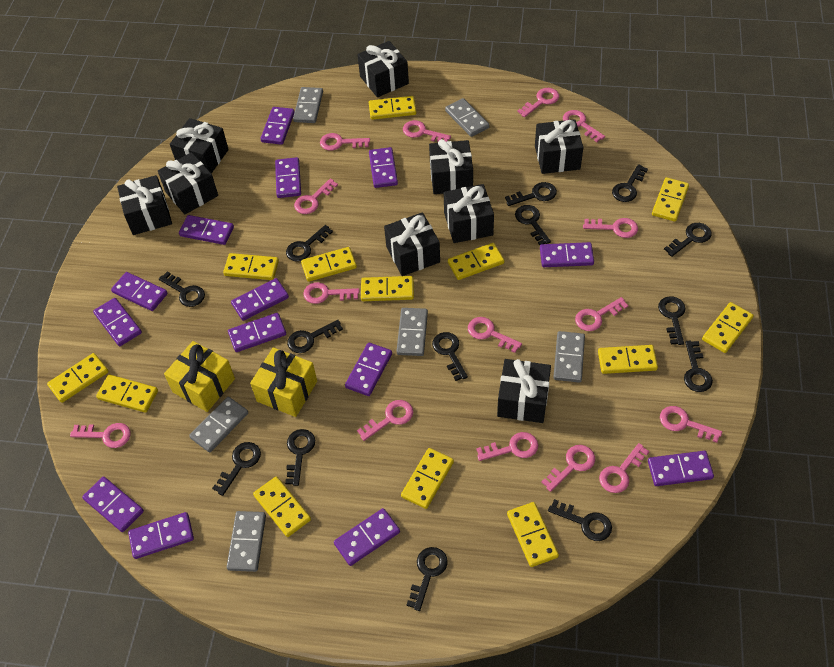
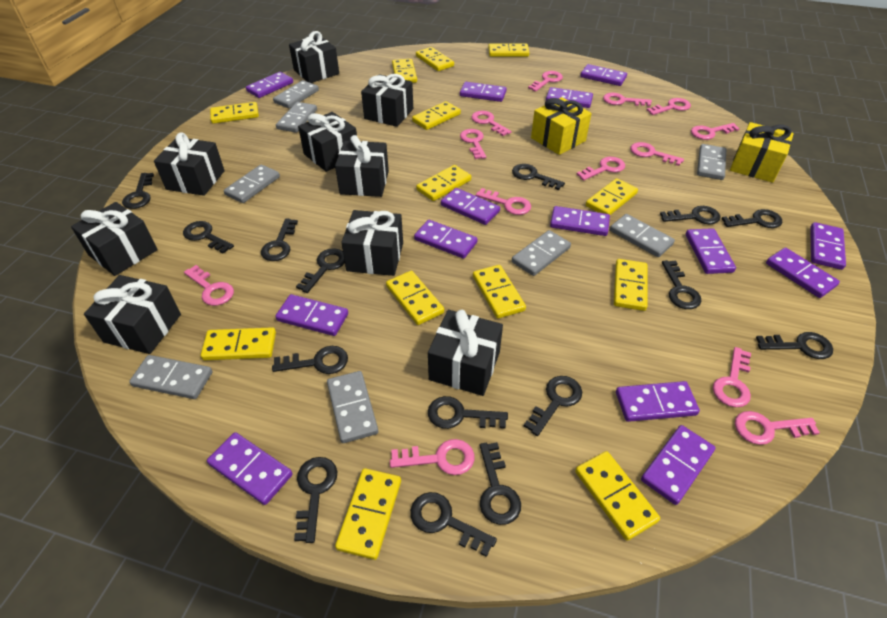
black key: [159,271,205,307] [212,442,261,496] [285,429,315,486] [286,225,333,262] [287,320,343,353] [407,547,448,611] [432,332,468,381] [505,182,557,206] [515,205,551,245] [548,499,612,541] [612,164,648,202] [658,296,686,345] [664,223,712,257] [684,341,713,392] = 14 -> [122,173,154,209] [183,221,234,254] [261,218,298,261] [272,346,348,374] [294,457,337,543] [296,248,345,293] [410,492,497,557] [428,396,508,429] [480,442,521,525] [512,164,565,190] [524,376,582,436] [660,206,720,224] [662,260,701,309] [722,209,782,228] [756,332,833,359] = 15
grey domino: [189,397,248,453] [227,511,266,572] [293,87,323,123] [397,308,428,356] [445,98,490,137] [553,331,585,383] = 6 -> [129,355,212,399] [224,165,280,203] [273,80,319,108] [276,102,317,133] [327,371,378,443] [512,230,571,276] [610,214,675,257] [697,144,726,180] = 8
pink key: [70,423,131,448] [294,178,338,214] [303,282,359,304] [320,133,370,151] [357,400,413,441] [403,120,451,142] [468,317,522,353] [476,432,538,461] [518,88,559,117] [541,445,595,492] [563,110,605,142] [575,297,628,331] [583,218,638,238] [599,443,649,493] [660,406,722,443] = 15 -> [184,265,234,306] [390,439,475,475] [460,129,486,159] [471,111,511,136] [476,188,531,215] [528,71,563,92] [576,157,625,181] [603,93,652,106] [630,142,684,166] [647,98,691,115] [691,123,740,140] [713,347,751,407] [735,411,820,445] = 13

